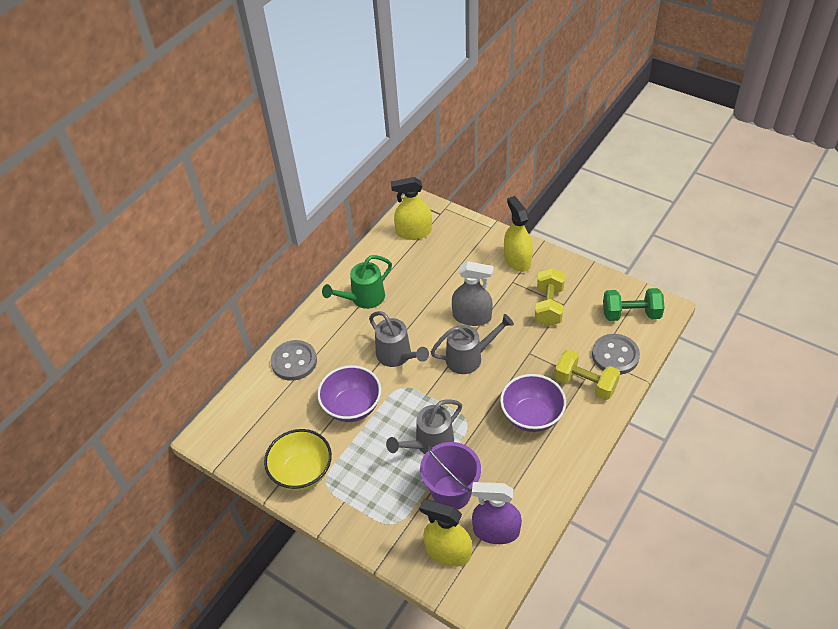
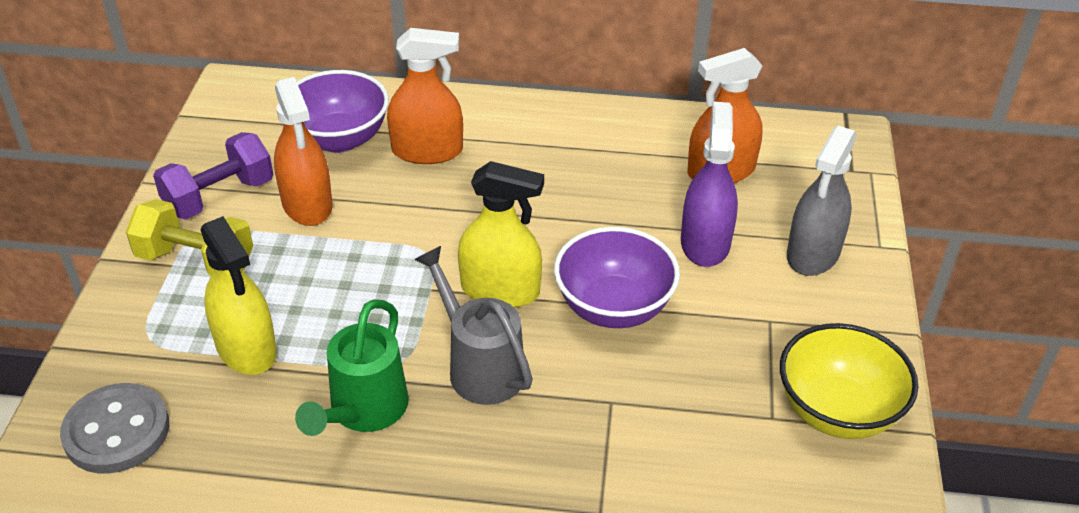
green dumbbell: [603,288,665,321] = 1 -> none = 0
grey button: [271,340,317,381] [592,334,640,375] = 2 -> [60,383,169,473] = 1
grey watering can: [369,311,429,367] [386,399,462,454] [431,314,514,374] = 3 -> [414,246,533,405] = 1
orange spray bottle: none = 0 -> [274,77,333,226] [387,28,463,164] [687,48,763,183] = 3
purple bucket: [420,442,481,510] = 1 -> none = 0
purple dumbbell: none = 0 -> [153,132,273,219] = 1
yellow dumbbell: [535,268,565,326] [554,350,620,400] = 2 -> [126,199,253,276] = 1
yellow spray bottle: [391,177,432,240] [419,499,472,567] [504,196,533,272] = 3 -> [201,216,277,375] [458,161,544,307] = 2

